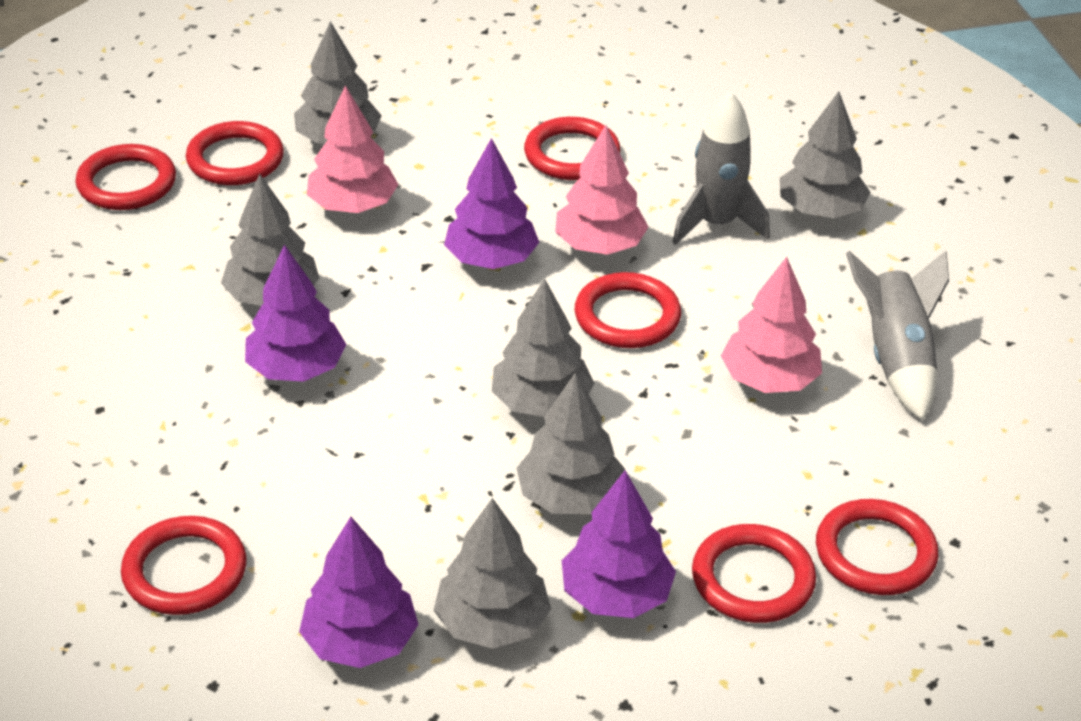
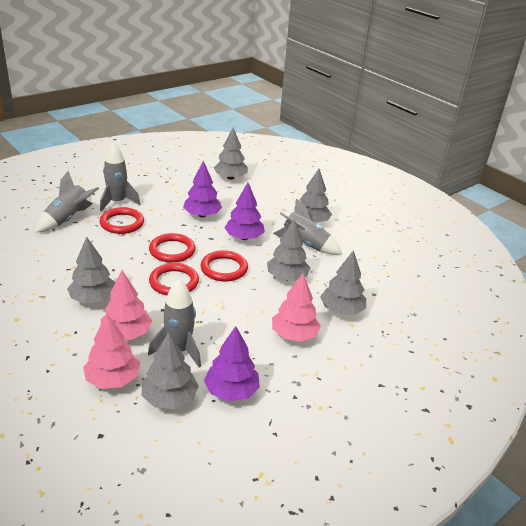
grey rocket: [672,92,770,245] [846,251,949,421] = 2 -> [36,171,99,232] [100,142,140,212] [148,280,201,367] [273,198,342,255] = 4
purple tree: [245,245,347,382] [299,517,419,668] [444,138,539,269] [562,470,676,618] = 4 -> [183,161,222,217] [204,326,260,402] [224,182,265,240] = 3
red ring: [75,144,176,210] [121,516,247,615] [186,121,284,185] [524,117,620,180] [575,272,681,348] [692,524,816,623] [816,499,938,595] = 7 -> [99,207,144,234] [149,233,196,263] [149,263,199,295] [201,250,248,282] = 4

